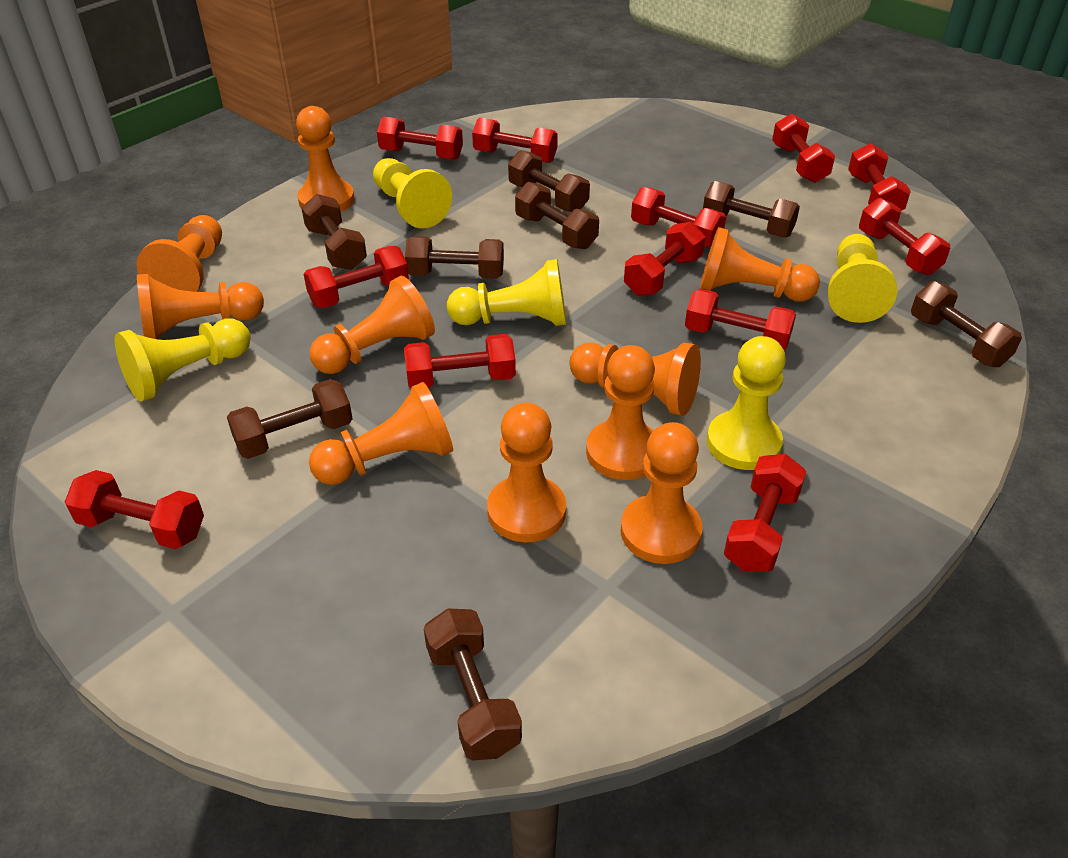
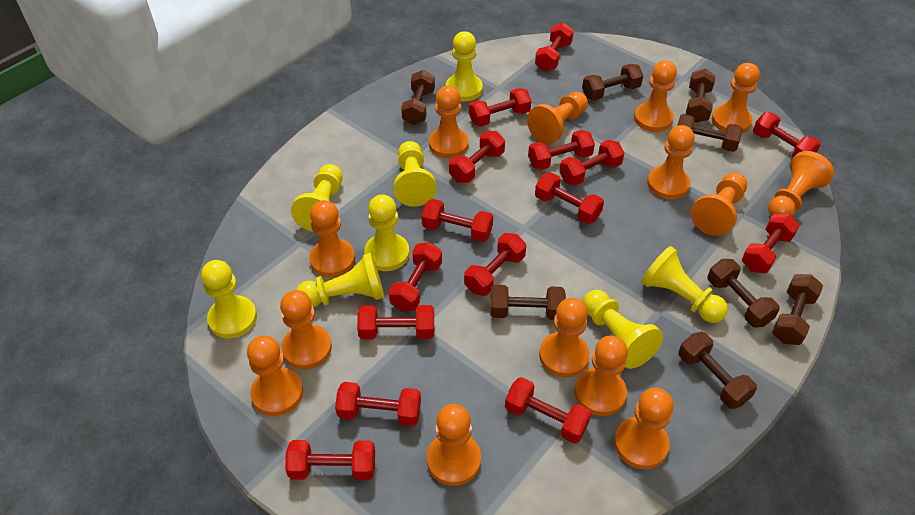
orange pawn: [137,215,222,292] [137,274,264,339] [296,106,355,212] [309,382,453,485] [310,276,435,374] [487,402,566,542] [569,343,701,416] [586,345,655,480] [620,422,702,564] [700,227,820,301] = 10 -> [247,336,303,416] [280,290,332,369] [309,200,355,277] [427,404,481,486] [429,86,469,158] [527,92,588,144] [539,298,590,377] [575,336,628,416] [614,388,674,469] [634,60,677,132] [647,125,695,199] [691,173,747,236] [712,63,760,133] [768,151,834,217] = 14
red dumbbell: [65,470,204,549] [304,246,409,308] [377,117,463,160] [404,334,516,388] [472,118,558,163] [624,222,705,296] [631,187,726,247] [685,289,796,350] [724,454,806,572] [772,113,835,183] [848,143,911,211] [859,198,950,275] = 12 -> [285,440,375,480] [335,382,421,426] [357,305,434,340] [389,242,442,311] [422,199,493,242] [449,131,505,183] [464,233,526,296] [469,88,531,127] [505,377,592,444] [528,130,595,170] [535,23,574,71] [535,172,604,224] [559,140,624,186] [742,213,800,273] [753,112,821,158] = 15
yellow pawn: [115,319,251,401] [373,158,452,229] [447,259,566,326] [707,336,786,470] [828,234,897,323] = 5 -> [201,260,257,339] [291,164,343,232] [296,253,384,308] [364,194,409,271] [393,141,437,207] [446,31,483,102] [583,290,663,369] [641,246,728,323] = 8

